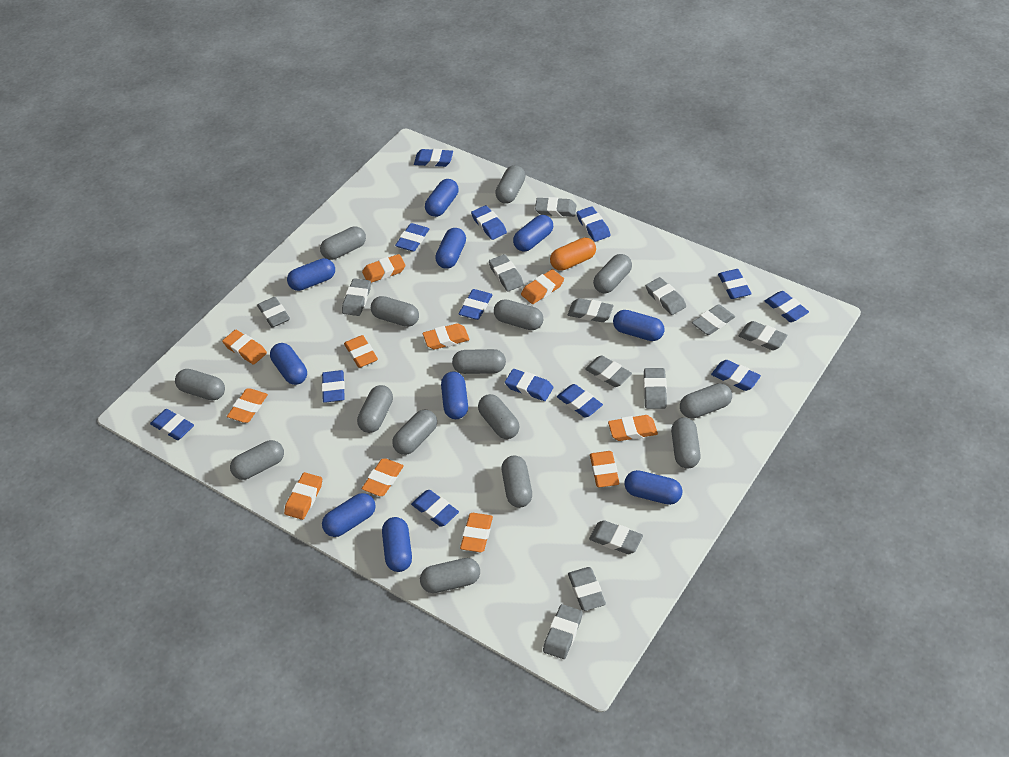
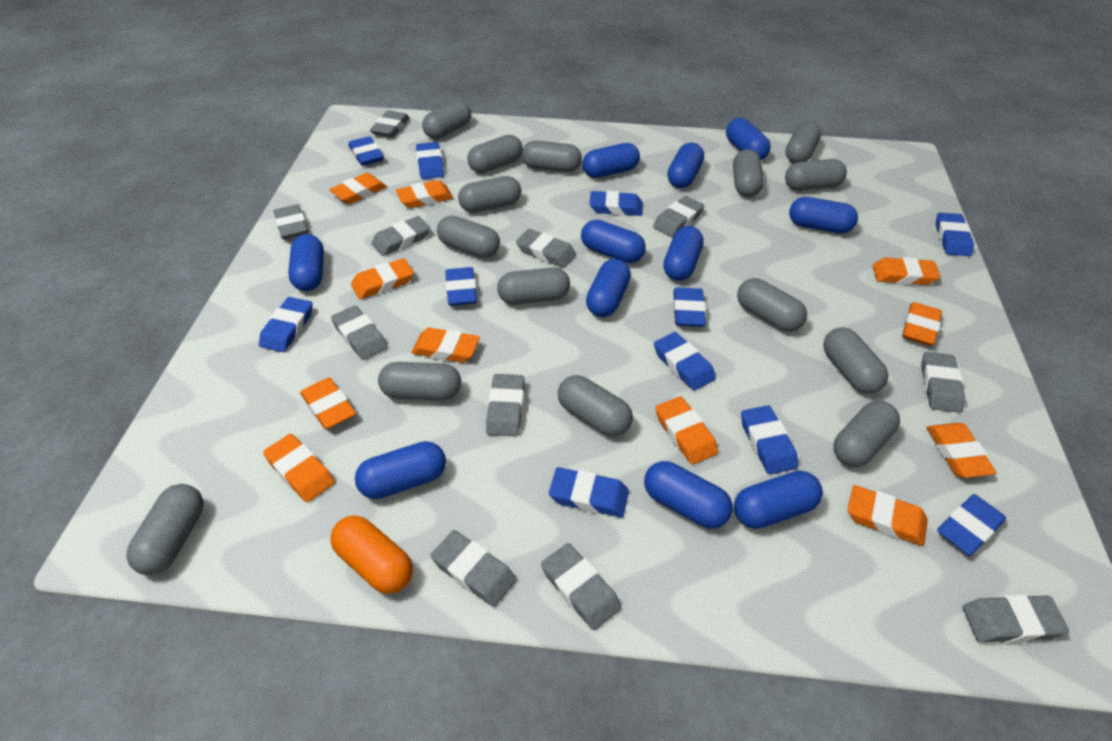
blue capsule: [270,343,307,385] [287,258,335,291] [322,493,376,537] [382,517,412,572] [425,179,459,217] [435,228,466,269] [441,372,468,419] [513,215,553,252] [613,310,665,341] [624,470,682,505] = 10 -> [288,234,324,291] [355,441,446,499] [581,220,646,263] [582,143,640,178] [586,259,631,317] [644,461,733,529] [663,226,703,281] [667,143,704,188] [726,118,771,160] [734,471,823,529] [789,197,858,233] = 11
blue eraser: [150,409,194,440] [322,370,345,403] [395,223,429,252] [411,490,459,527] [414,149,453,167] [459,289,492,320] [471,205,507,240] [505,369,553,401] [557,384,603,418] [576,206,610,242] [711,360,761,391] [718,269,752,299] [765,291,809,322] = 13 -> [259,297,313,352] [348,136,384,166] [416,142,444,179] [445,267,477,306] [549,467,629,517] [590,191,643,216] [654,332,716,391] [673,287,706,327] [741,405,798,474] [936,213,974,256] [937,494,1006,556] = 11
grey eraser: [257,297,290,328] [342,278,371,316] [489,254,524,292] [535,197,576,217] [543,604,582,659] [568,298,614,322] [568,567,606,611] [585,355,632,387] [589,520,643,554] [644,368,667,409] [646,277,686,315] [692,304,735,335] [739,321,788,350] = 13 -> [273,204,308,239] [331,305,388,360] [370,110,410,137] [371,216,430,256] [431,530,516,607] [486,374,525,437] [516,229,576,268] [541,543,621,630] [653,196,704,237] [921,352,965,413] [963,594,1069,643] = 11

